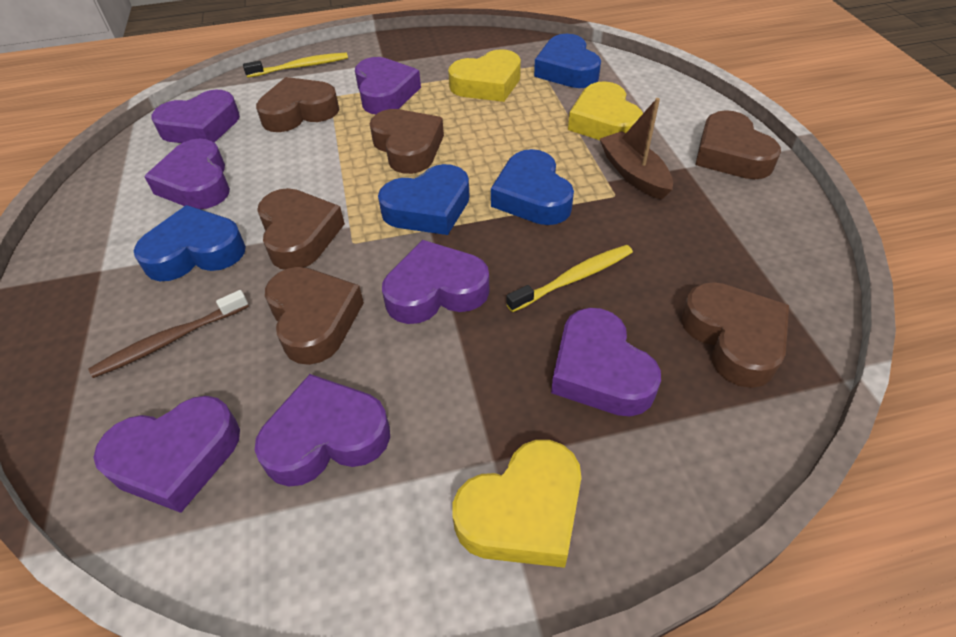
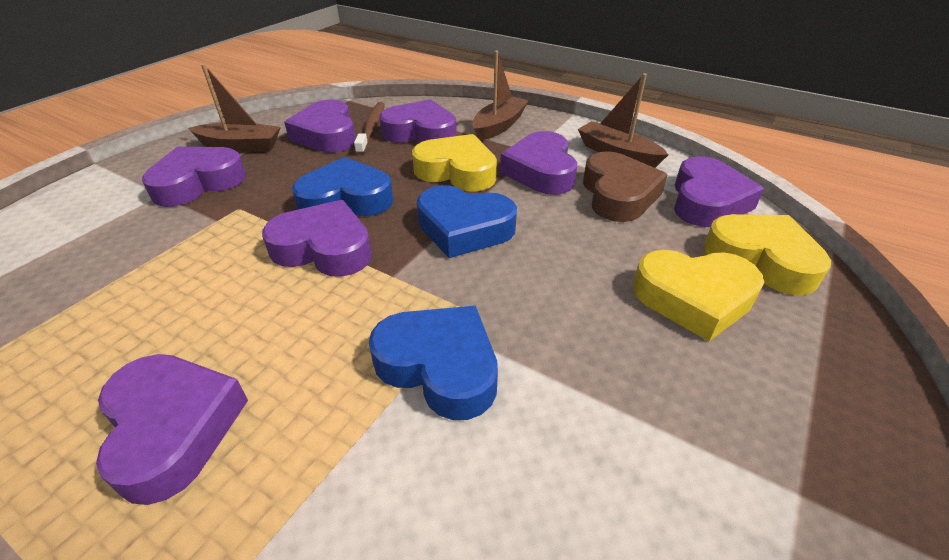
blue heart: [133,205,246,281] [378,164,470,235] [491,149,574,225] [534,34,601,88] = 4 -> [292,157,393,216] [369,306,498,420] [417,185,517,258] = 3
brown boat: [600,98,673,200] = 1 -> [188,64,281,152] [472,51,529,141] [578,73,668,168] = 3
brown heart: [256,77,339,132] [257,188,345,270] [265,267,364,365] [370,109,444,174] [681,282,789,388] [695,110,781,179] = 6 -> [583,151,668,222] = 1
yellow toothbrush: [243,53,348,78] [507,245,633,312] = 2 -> none = 0

